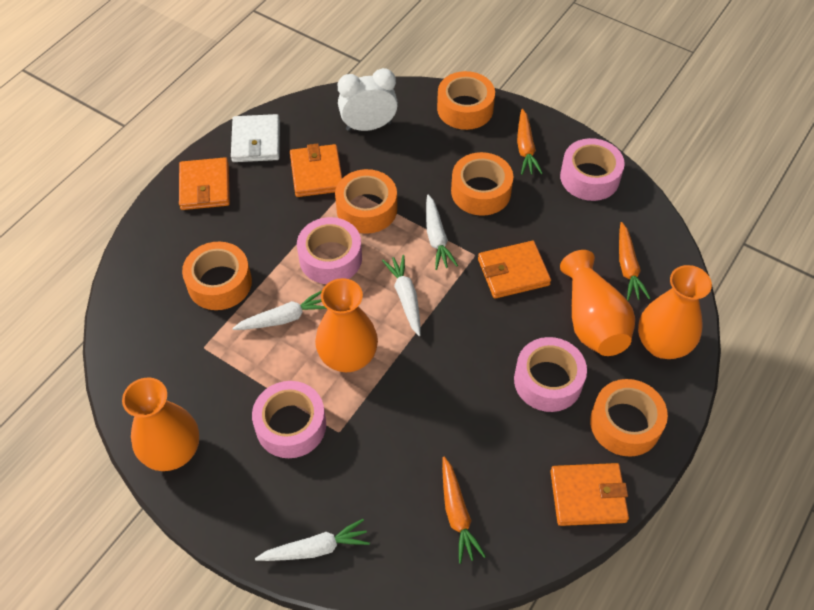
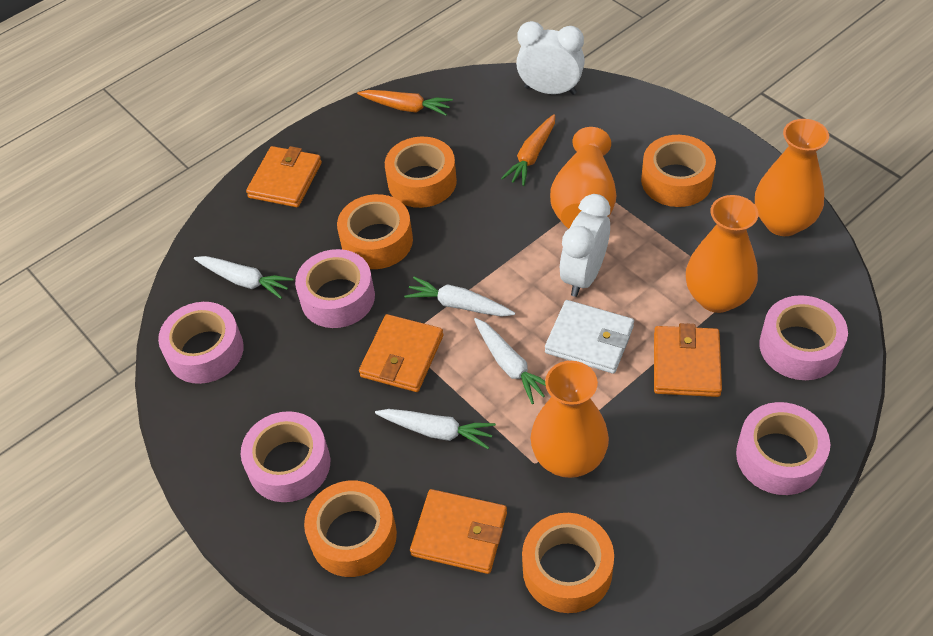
orange carrot: [442,457,486,564] [517,109,543,175] [619,222,651,301] = 3 -> [357,90,453,116] [501,114,555,186] = 2
pink tape: [252,381,326,458] [297,217,362,284] [514,337,587,412] [560,138,625,201] = 4 -> [158,302,244,384] [241,411,330,502] [295,249,375,328] [736,402,830,495] [759,295,848,380] = 5
white clock: [338,68,398,131] = 1 -> [516,21,585,95] [560,194,610,297] = 2

